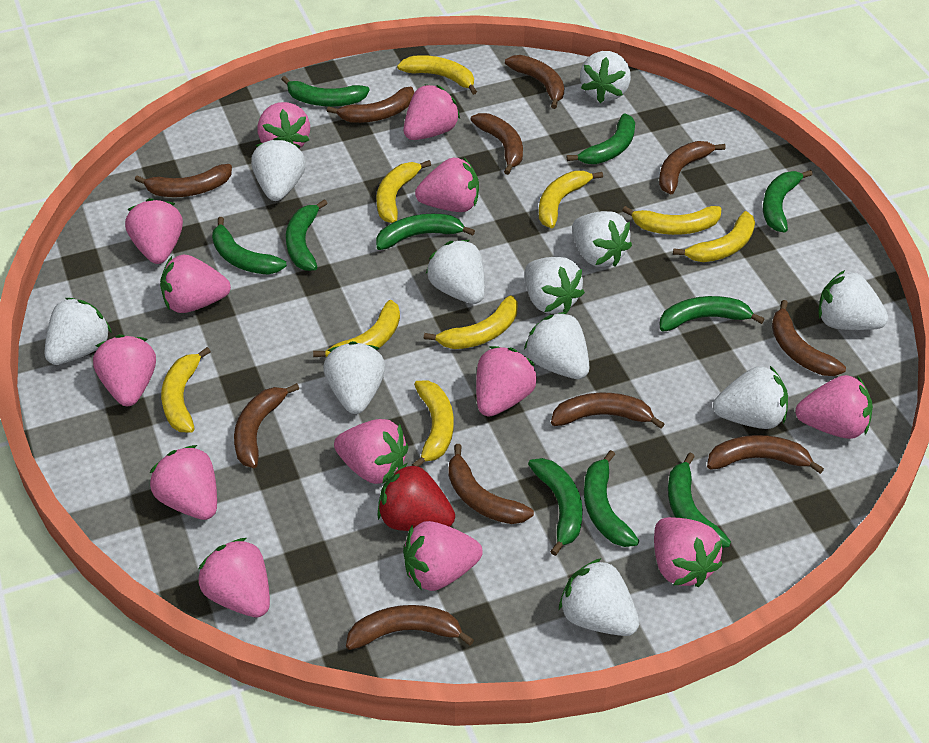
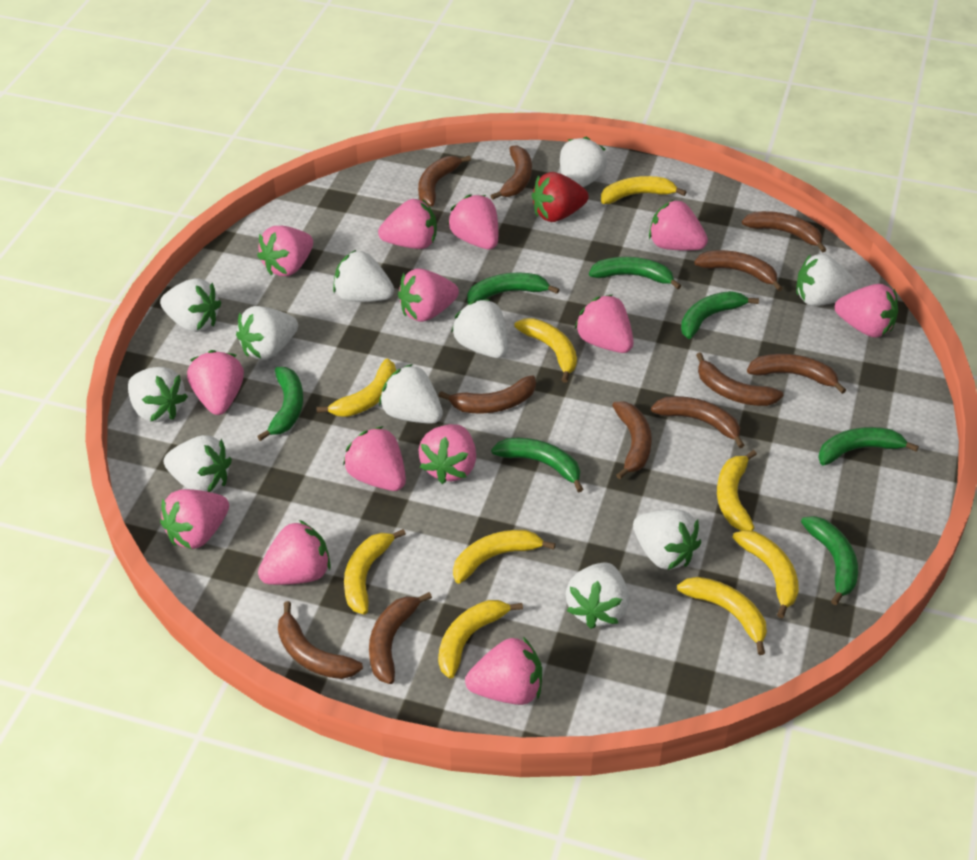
green banana: [212,217,287,275] [281,76,370,107] [286,199,328,271] [376,214,475,250] [528,458,583,556] [567,113,635,164] [584,450,639,547] [660,296,764,332] [668,453,731,548] [763,170,813,233] = 10 -> [257,367,303,441] [467,273,560,304] [491,438,583,492] [589,257,681,289] [681,291,759,339] [801,516,858,605] [818,427,919,466] = 7

